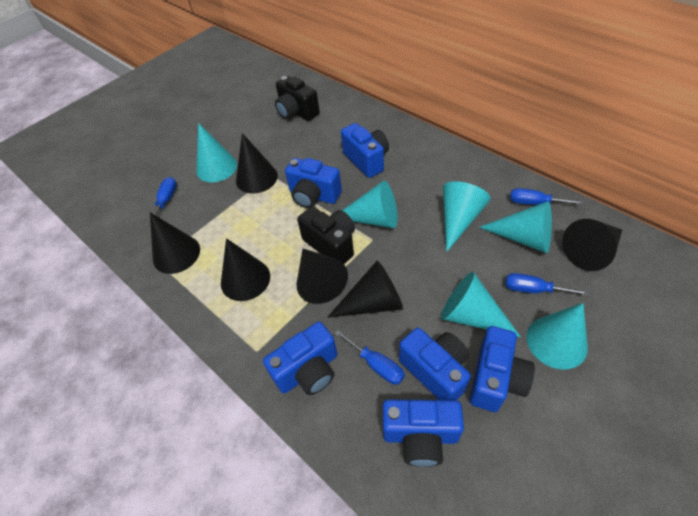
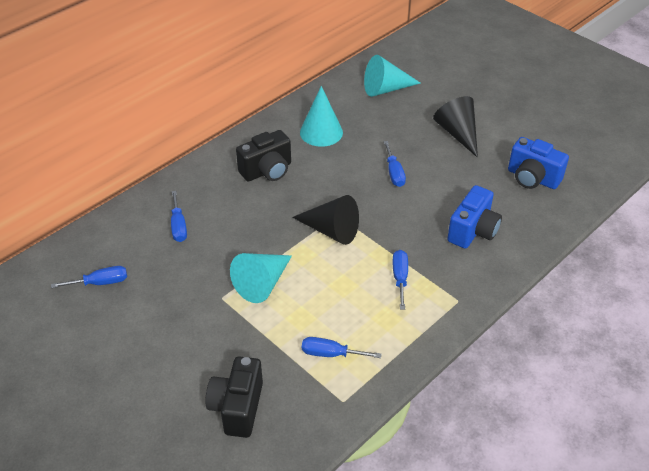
black cone: [150,212,200,274] [221,238,270,301] [236,133,278,194] [296,249,348,304] [327,261,403,318] [562,219,622,271] = 6 -> [292,195,359,245] [433,96,478,158] = 2
blue camera: [263,322,337,395] [285,158,342,208] [341,123,389,178] [383,399,464,467] [399,328,471,400] [470,326,535,412] = 6 -> [447,185,502,249] [508,137,569,189] = 2
blue screwdriver: [147,177,177,227] [335,330,405,385] [505,273,589,295] [510,188,582,205] = 4 -> [51,266,127,288] [171,191,187,242] [302,337,381,358] [384,141,406,187] [393,250,408,310] = 5
turquoise cone: [196,123,237,182] [342,181,398,228] [441,272,521,337] [443,181,491,252] [479,201,552,253] [527,303,588,369] = 6 -> [230,253,292,303] [300,86,343,147] [364,55,421,97] = 3

